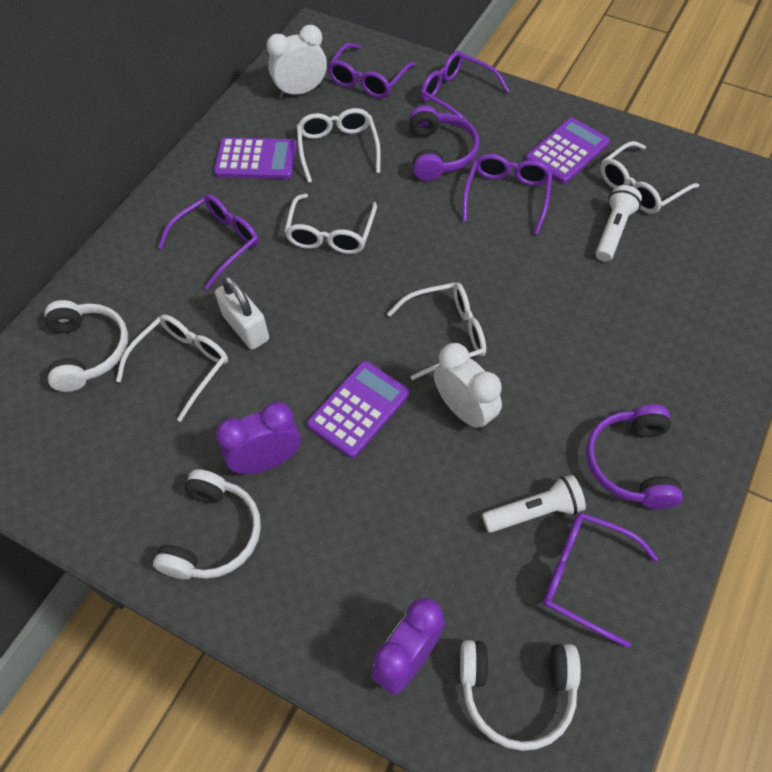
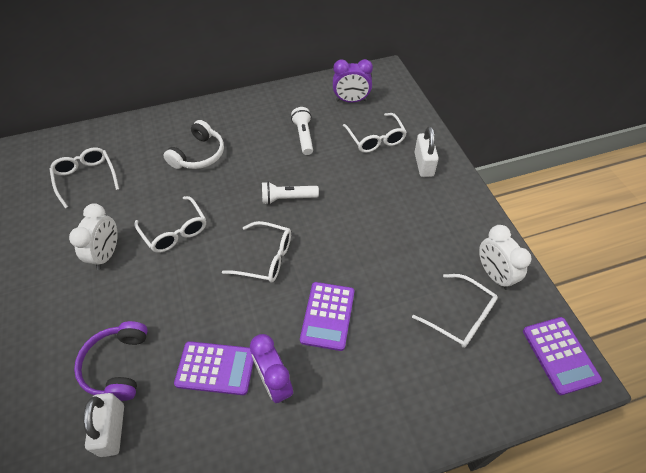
purple glasses: [158,194,259,290] [327,43,416,98] [421,51,509,119] [462,154,552,234] [543,512,659,648] = 5 -> none = 0
purple headphones: [409,105,479,181] [586,404,683,509] = 2 -> [74,321,148,401] = 1
white headphones: [45,300,128,392] [153,469,261,579] [460,640,581,751] = 3 -> [164,120,224,169] = 1
white padlock: [215,276,269,349] = 1 -> [83,393,124,457] [414,126,439,177] = 2

